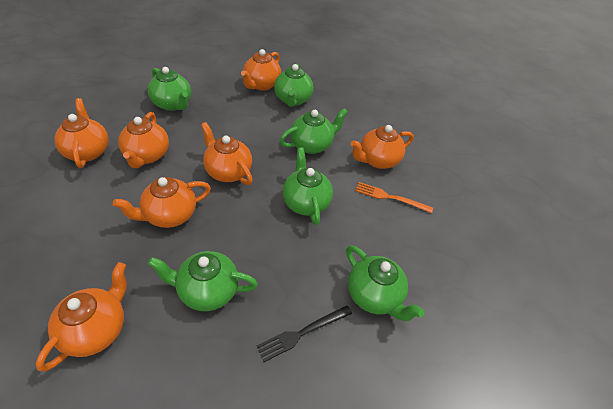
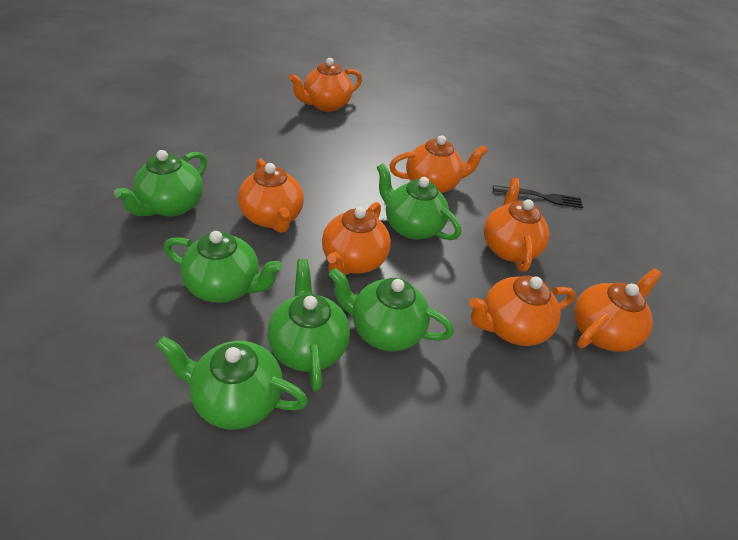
orange fork: [355,182,433,213] = 1 -> none = 0

